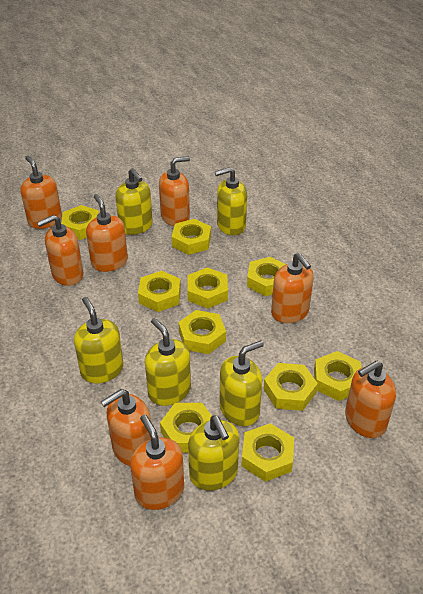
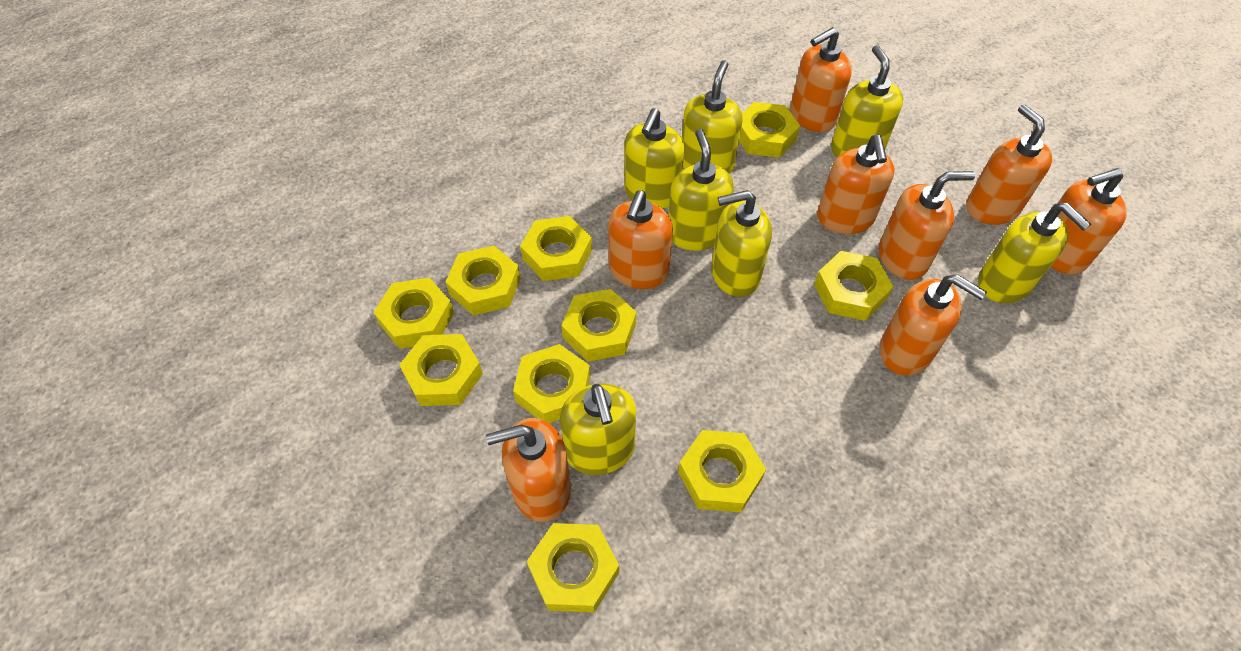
yellow soap dispenser: [74,297,123,383] [115,168,153,235] [145,318,191,406] [188,415,239,491] [215,167,247,236] [220,341,264,426] = 6 -> [560,384,636,475] [624,108,684,209] [668,129,734,251] [682,60,743,174] [711,190,772,297] [831,45,903,157] [978,203,1091,303] = 7

